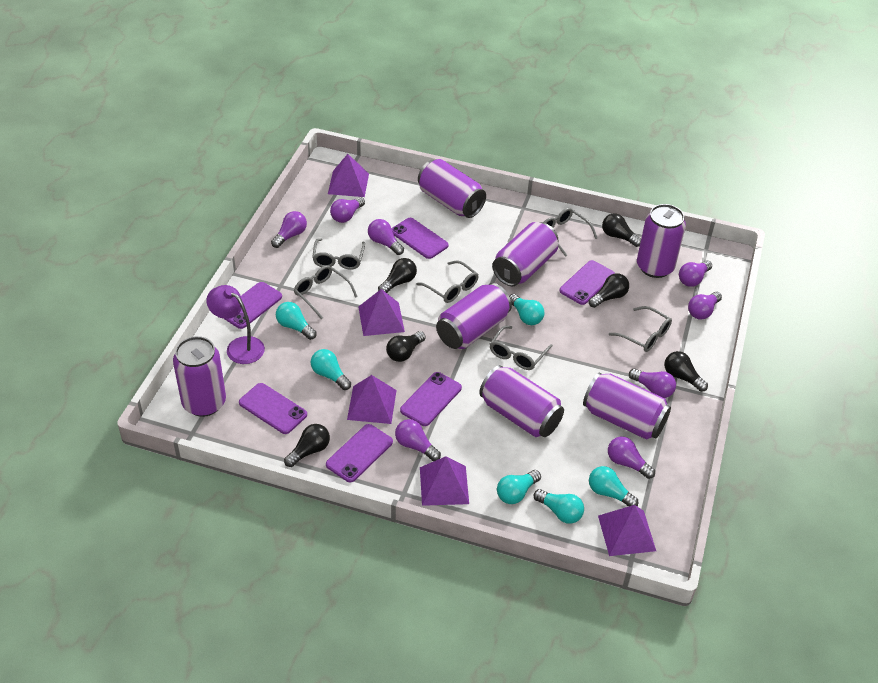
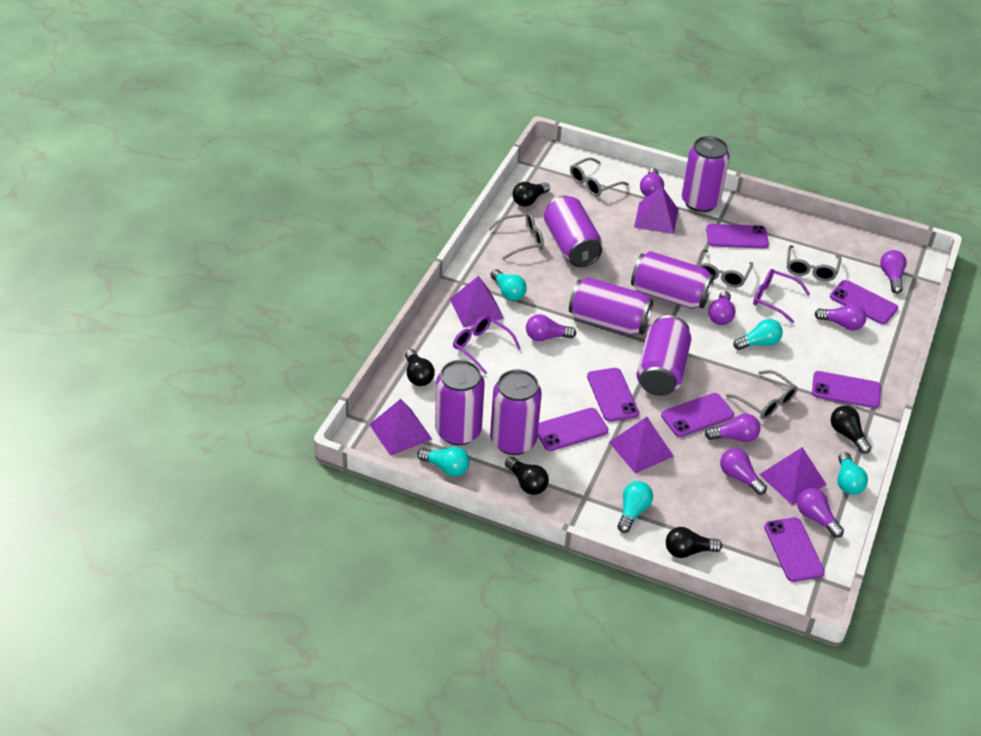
black light bulb: [284,424,330,467] [378,258,417,293] [386,331,426,362] [589,273,629,308] [602,213,641,247] [664,351,708,392] = 6 -> [405,349,435,386] [505,457,549,495] [512,182,550,206] [666,527,722,558] [831,406,871,454] = 5
grey glasses: [294,265,358,319] [312,238,365,270] [416,260,479,303] [490,326,553,370] [544,208,597,257] [609,306,672,352] = 6 -> [488,212,544,260] [570,158,629,197] [696,249,753,287] [726,370,798,419] [787,245,842,281] = 5
purple glasses: none = 0 -> [453,315,521,374] [753,269,810,323] = 2
purple lamp: [206,285,265,364] = 1 -> none = 0
purple phone: [225,282,282,329] [239,383,307,434] [326,424,393,482] [391,218,449,259] [400,372,462,426] [560,260,615,305] = 6 -> [538,408,608,451] [587,368,639,422] [661,393,734,437] [706,224,769,249] [764,517,825,582] [812,371,881,408] [830,280,898,324] = 7
turquoise light bulb: [276,302,317,340] [311,349,351,390] [497,470,541,504] [509,294,544,325] [534,489,584,524] [589,466,638,506] = 6 -> [417,447,470,477] [490,269,527,301] [617,481,653,533] [733,319,783,350] [837,452,868,495] = 5

